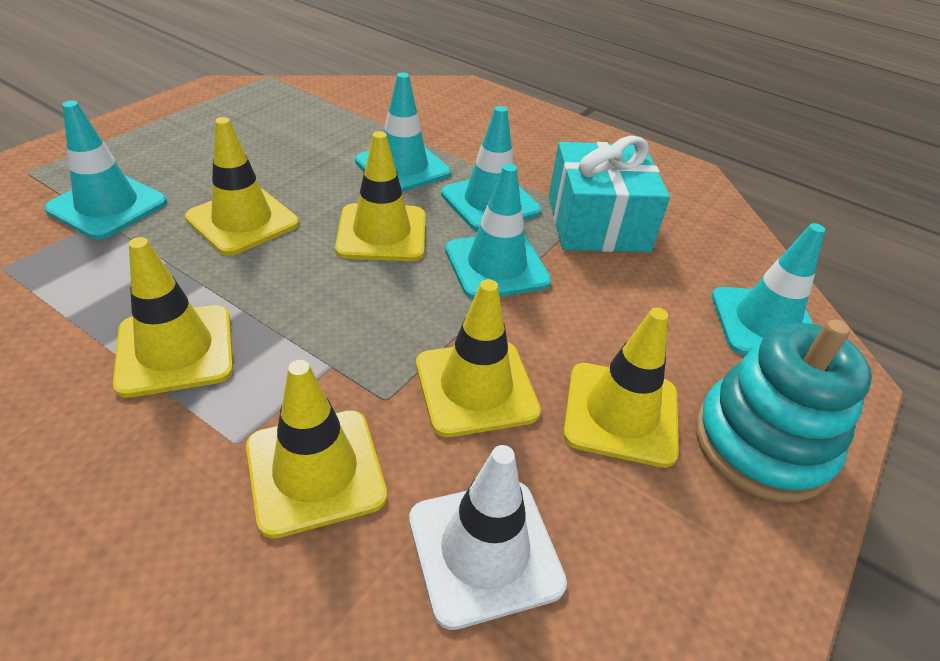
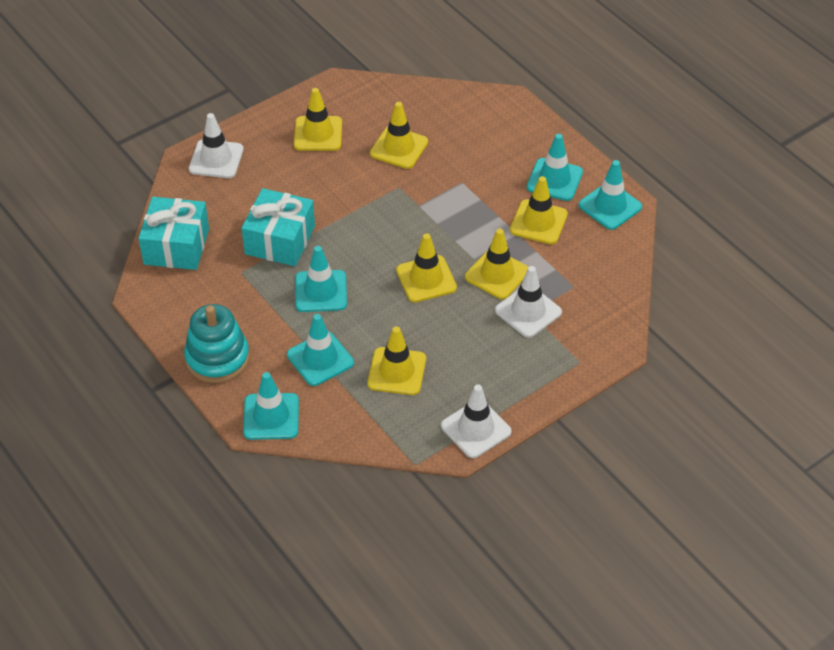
turquoise gift: [549,136,670,252] = 1 -> [138,197,209,270] [241,188,315,266] = 2
white traffic cone: [409,445,567,630] = 1 -> [189,113,244,178] [441,384,511,458] [495,266,562,338] = 3

